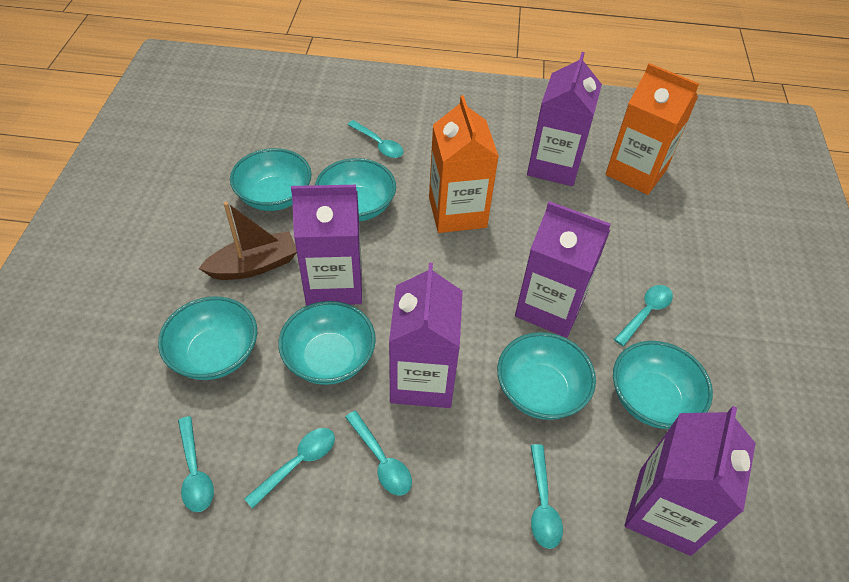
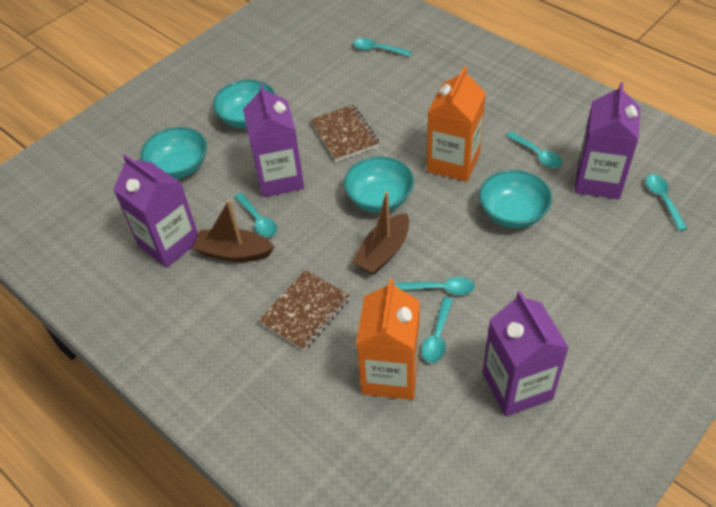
brown boat: [199,202,297,280] = 1 -> [193,200,274,262] [352,191,409,275] = 2
brown notebook: none = 0 -> [258,270,350,351] [310,105,379,162] = 2
purple carton: [291,185,362,306] [389,263,463,408] [515,201,611,338] [527,52,602,186] [625,406,756,556] = 5 -> [113,154,198,268] [243,83,304,197] [483,291,569,417] [575,82,641,199] = 4
turquoise bowl: [158,297,257,380] [230,148,312,211] [278,301,376,385] [315,158,396,222] [497,332,596,420] [613,341,713,429] = 6 -> [140,127,207,179] [213,80,276,128] [344,156,414,213] [479,170,552,228] = 4

